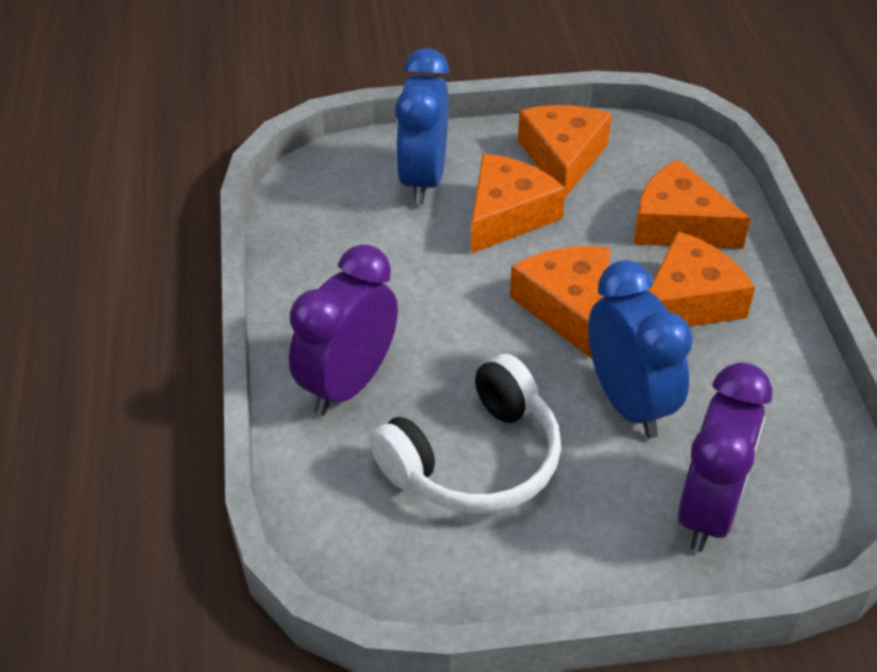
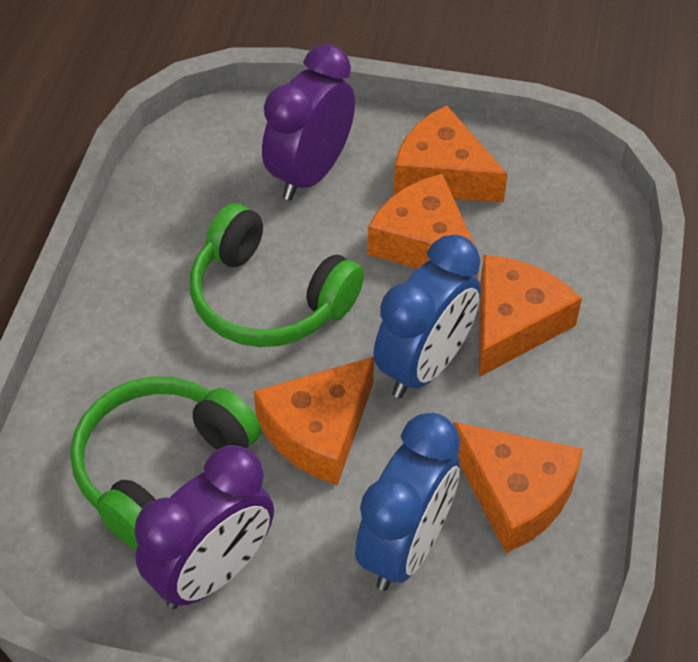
green headphones: none = 0 -> [70,377,261,550] [190,203,364,347] = 2
white headphones: [370,354,561,514] = 1 -> none = 0

